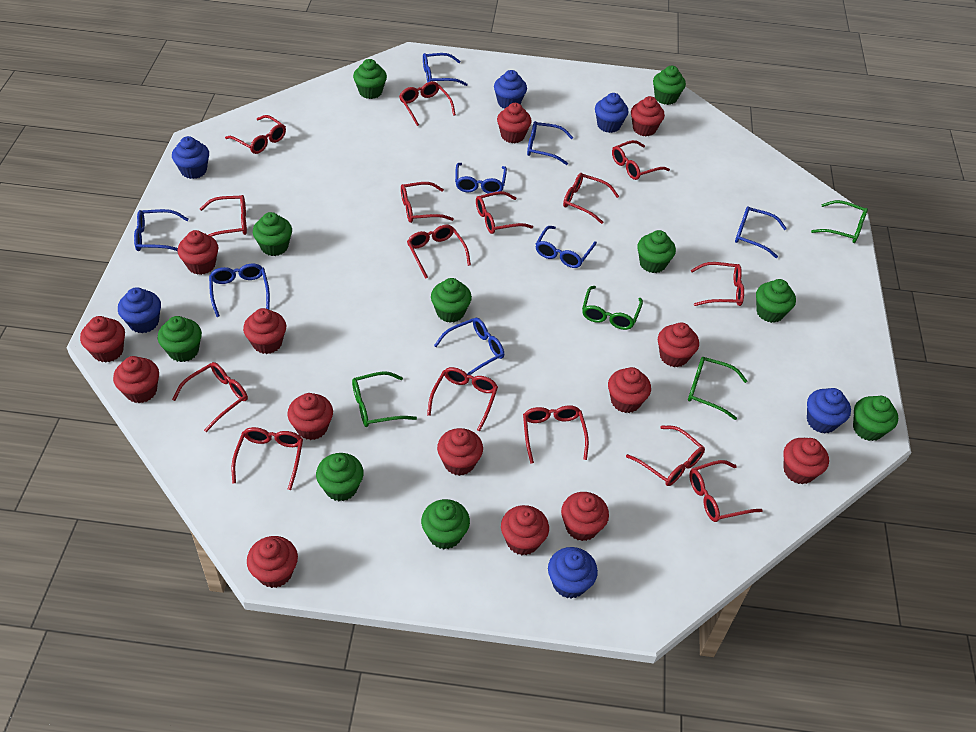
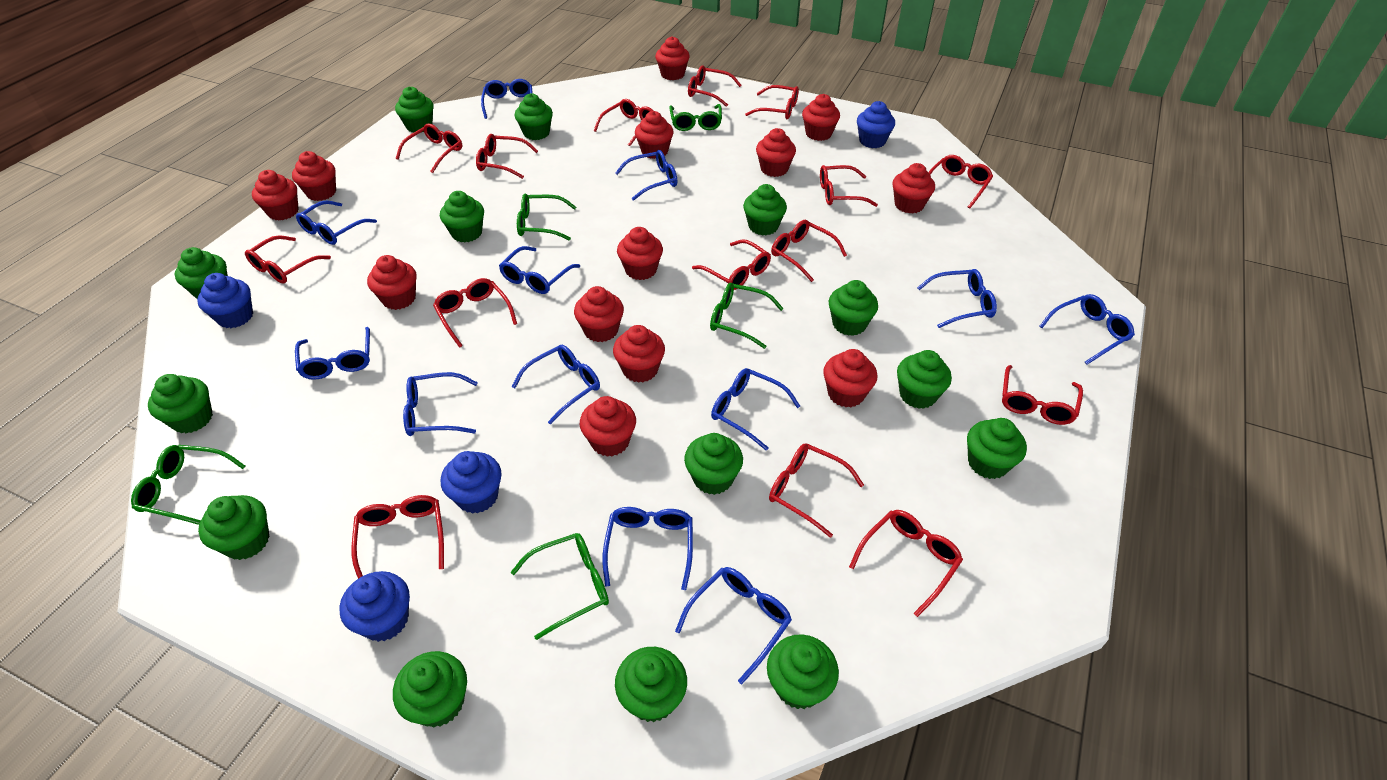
blue cupcake: [118,287,161,333] [172,136,209,179] [494,70,527,109] [548,547,598,599] [595,93,629,133] [807,388,851,434] = 6 -> [197,273,253,328] [339,571,410,642] [441,451,502,514] [857,101,895,148] = 4
blue glasses: [134,209,189,251] [209,264,270,317] [423,53,468,86] [434,318,504,375] [455,163,507,193] [527,121,574,165] [536,226,597,268] [735,206,787,258] = 8 -> [295,327,370,380] [296,201,377,245] [403,372,478,436] [481,79,533,119] [499,246,580,294] [512,345,600,425] [602,507,693,590] [615,150,677,201] [675,567,792,684] [711,368,800,451] [917,269,997,328] [1039,294,1135,365] = 12
green cupcake: [158,316,202,362] [253,212,292,256] [316,453,364,501] [353,59,387,99] [421,499,470,549] [431,278,472,323] [637,230,676,273] [653,66,686,105] [756,279,796,323] [853,396,898,441] = 10 -> [148,374,213,433] [174,247,228,299] [198,495,269,560] [393,651,467,727] [395,86,434,132] [440,191,484,243] [515,93,553,140] [615,647,687,722] [684,433,743,495] [743,184,787,236] [767,634,839,709] [829,280,878,336] [897,350,952,409] [967,418,1027,479] = 14
green glasses: [352,371,417,427] [582,286,643,330] [688,357,747,420] [811,200,868,243] = 4 -> [131,445,245,525] [511,533,609,640] [517,194,576,241] [669,104,722,131] [710,283,784,349] = 5
red cupcake: [80,316,125,363] [113,356,159,403] [177,230,218,275] [243,308,286,354] [247,536,298,588] [287,393,333,440] [437,428,483,476] [497,103,531,143] [501,505,549,555] [561,492,609,541] [608,367,651,413] [631,96,665,136] [658,322,699,367] [783,438,829,484] = 14 -> [252,170,299,220] [292,151,336,201] [367,255,417,310] [574,286,624,342] [580,396,636,457] [613,325,665,383] [617,227,663,280] [635,111,674,159] [655,36,690,80] [756,128,796,177] [802,94,840,141] [823,349,877,407] [892,163,935,213] = 13

